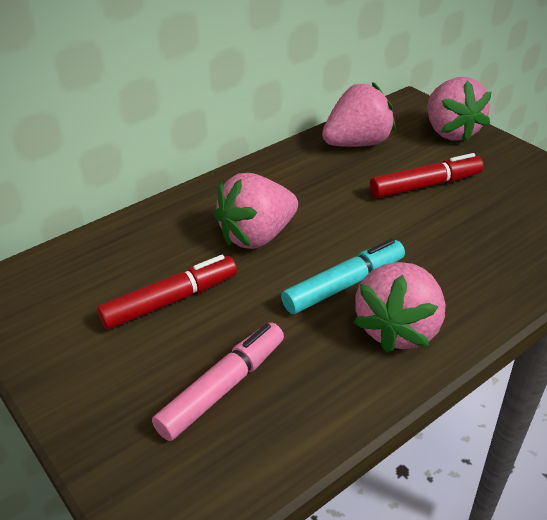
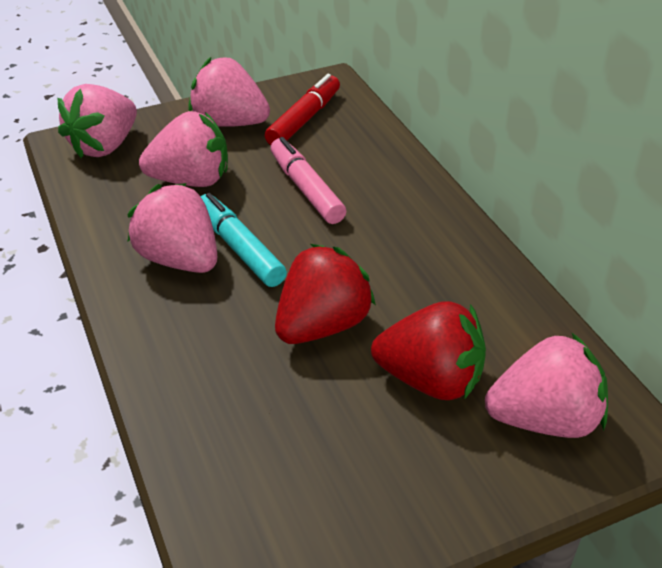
pink strawberry: [214,173,298,249] [322,82,396,147] [353,262,445,353] [427,77,492,143] = 4 -> [57,84,137,158] [127,183,217,273] [139,111,228,187] [188,57,270,127] [485,332,608,438] = 5
red marker: [97,255,237,330] [370,153,484,198] = 2 -> [265,74,340,145] = 1
red strawberry: none = 0 -> [275,244,376,344] [371,301,486,400] = 2

